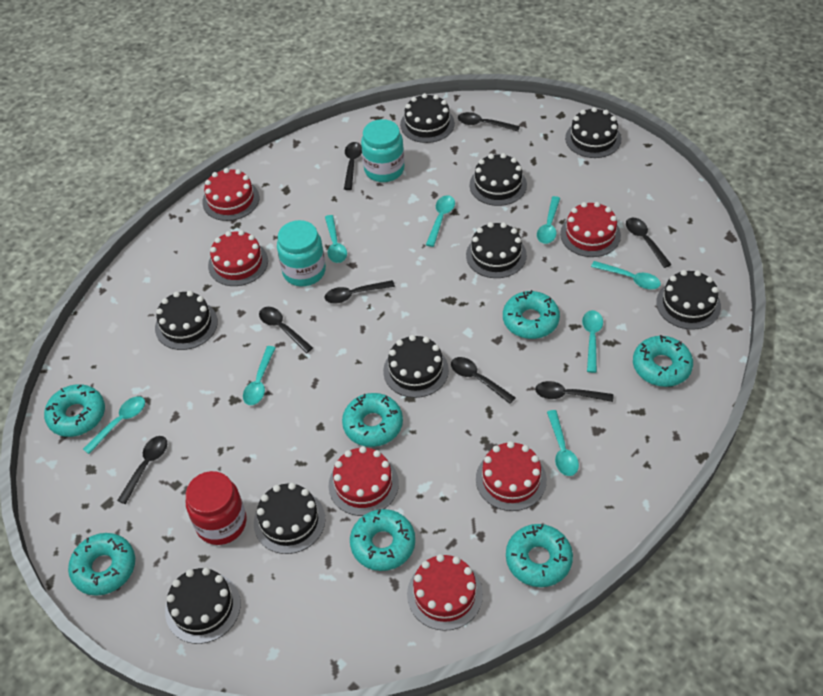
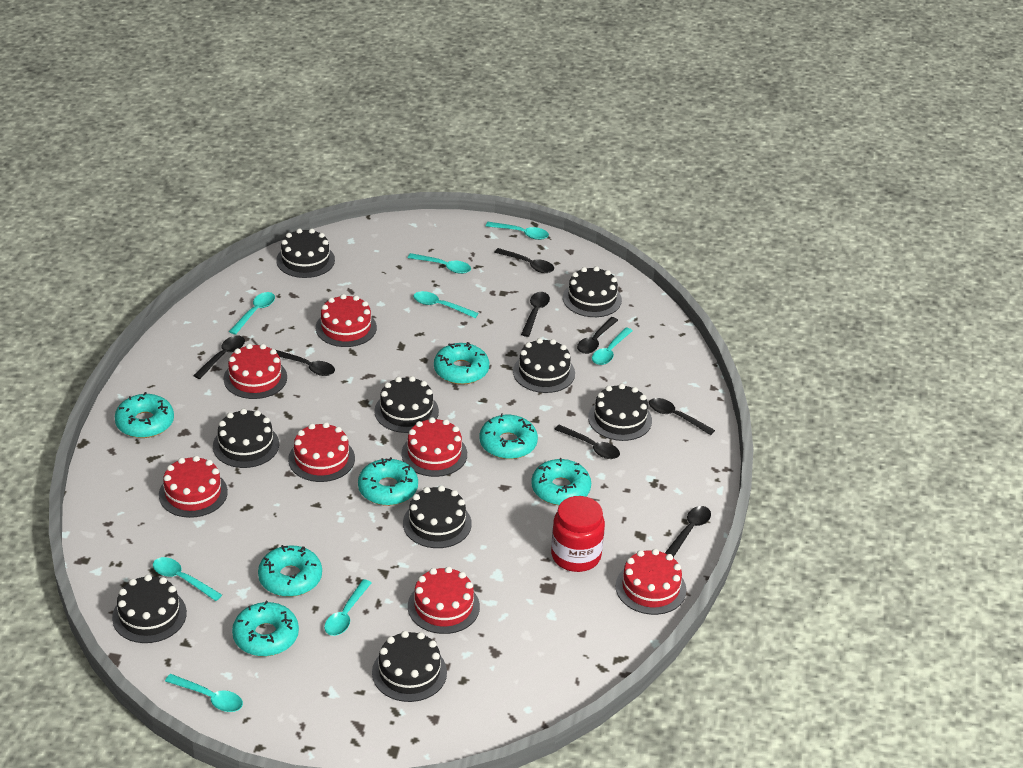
red cake: [202,168,259,221] [208,230,268,286] [329,446,399,516] [407,554,483,631] [476,441,547,511] [560,202,621,257] = 6 -> [159,456,228,518] [223,344,287,399] [288,422,355,482] [316,294,377,347] [402,417,467,477] [408,566,480,634] [615,549,686,615] = 7
turquoise jar: [277,220,326,286] [361,119,405,182] = 2 -> none = 0

